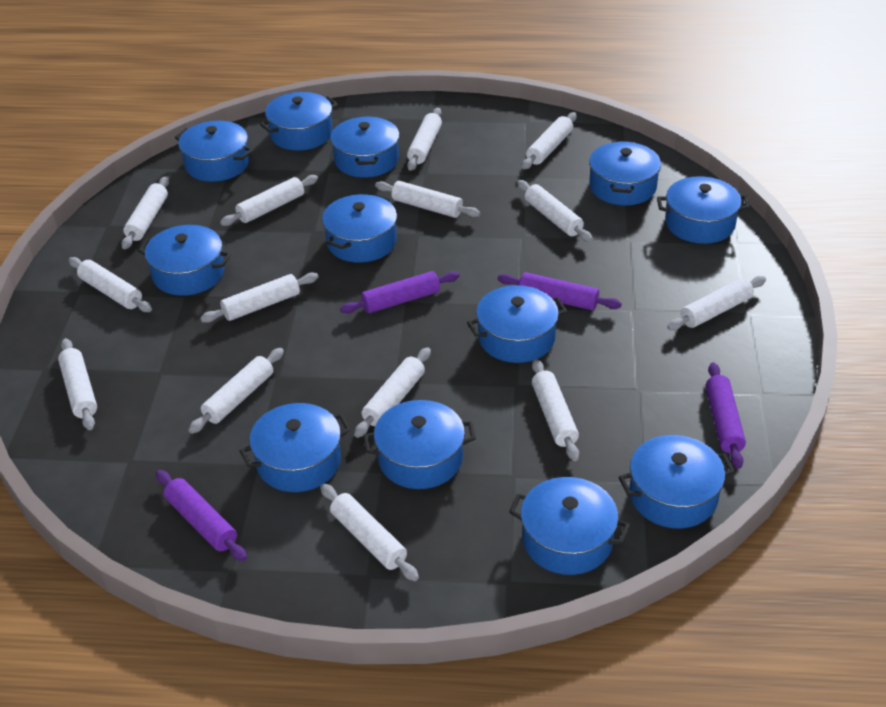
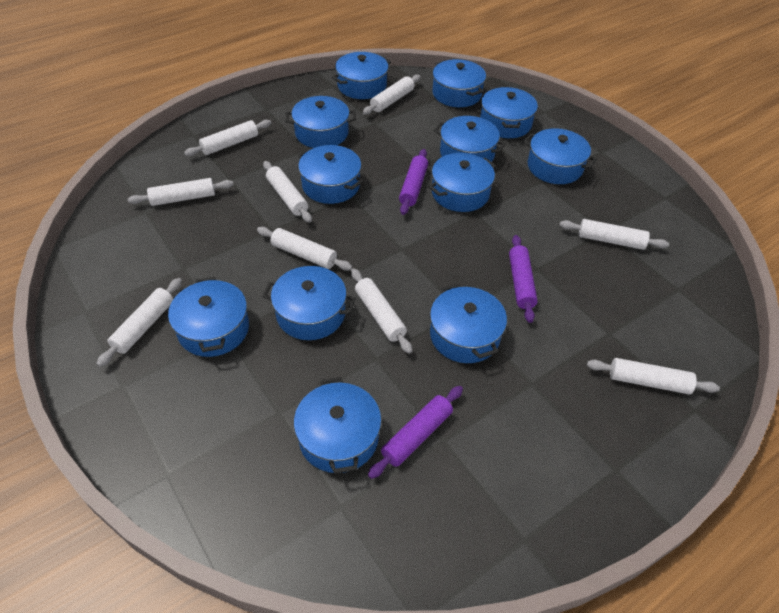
purple rolling pin: [156,470,247,561] [340,271,460,314] [498,272,622,310] [706,362,746,469] = 4 -> [368,386,463,479] [399,149,428,215] [509,235,538,323] = 3
white rolling pin: [58,338,97,430] [68,257,152,312] [121,176,169,249] [188,348,284,434] [200,273,318,323] [220,175,318,226] [320,484,419,581] [354,347,431,438] [375,181,480,218] [407,108,442,171] [517,180,593,242] [522,112,577,169] [532,359,579,461] [667,276,766,330] = 14 -> [97,278,182,367] [128,178,234,206] [184,120,271,156] [257,227,352,271] [263,161,312,223] [351,268,412,354] [363,75,421,115] [560,219,669,250] [587,358,720,395] = 9

